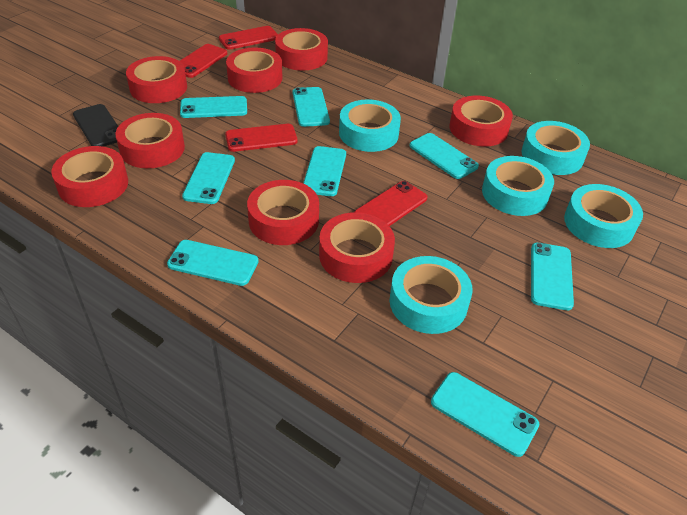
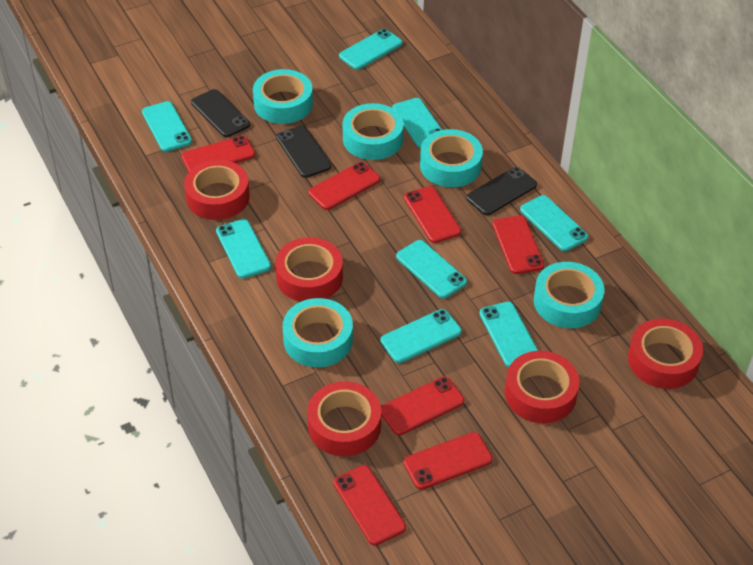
black phone: [73,104,118,147] = 1 -> [191,89,250,137] [276,126,331,178] [466,167,537,215] = 3
red phone: [180,44,227,78] [219,26,278,50] [225,124,298,152] [355,181,428,226] = 4 -> [181,136,255,172] [308,162,380,210] [334,465,406,546] [381,377,464,435] [404,186,461,243] [404,432,493,490] [492,216,545,274] = 7
red tape: [51,146,128,207] [115,113,185,168] [126,56,187,103] [226,48,283,93] [247,180,319,245] [275,28,328,71] [319,212,395,283] [450,96,513,147] = 8 -> [184,160,250,220] [275,237,343,302] [307,381,381,456] [505,351,580,423] [628,318,703,389] = 5

